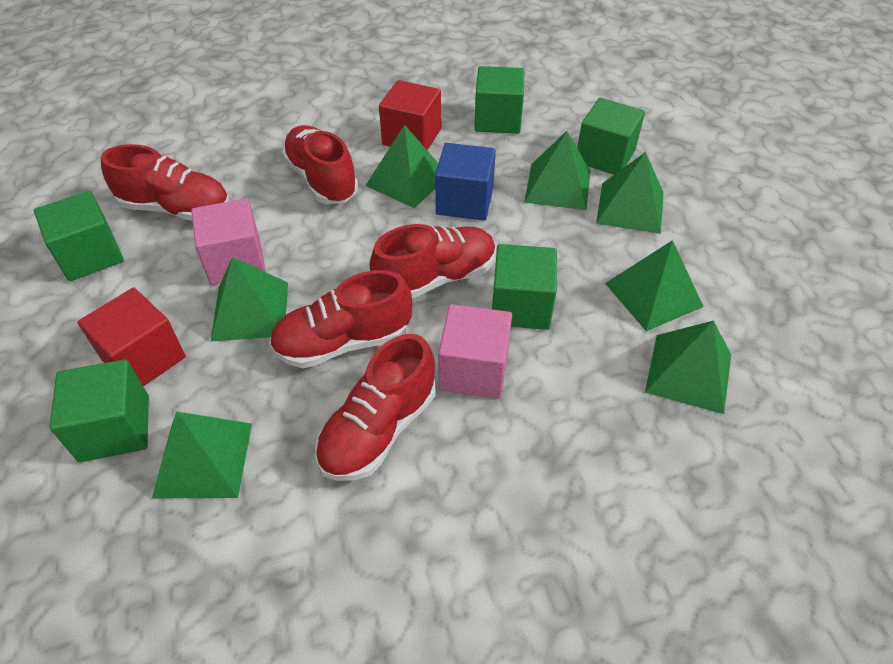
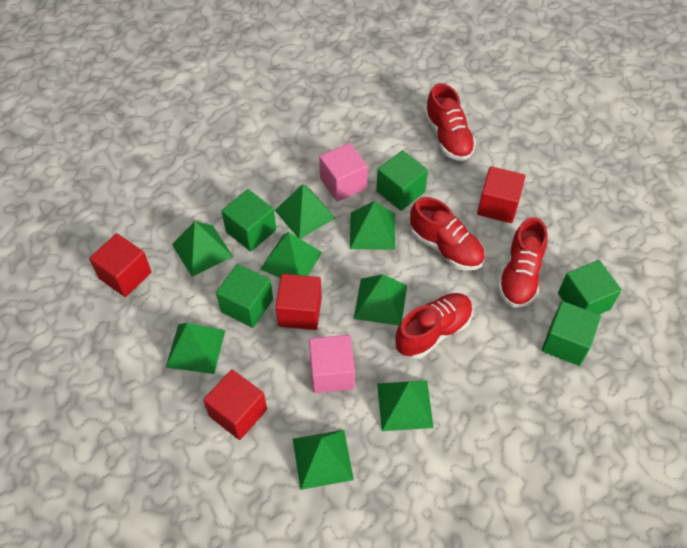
blue cube: [435,143,496,221] = 1 -> none = 0
green pyramid: [152,412,252,498] [211,257,288,341] [365,125,439,209] [524,131,591,210] [596,152,664,234] [605,240,703,331] [645,321,731,414] = 7 -> [166,323,225,374] [172,221,233,277] [260,232,322,278] [275,184,335,239] [293,430,354,490] [350,201,395,250] [354,274,407,326] [377,380,434,431] = 8
red cube: [78,287,186,386] [379,80,441,150] = 2 -> [89,233,152,297] [203,369,267,440] [276,274,322,330] [477,166,525,223] = 4
red shoe: [101,144,229,221] [269,270,412,368] [282,125,358,204] [315,334,436,481] [369,224,496,299] = 5 -> [396,293,473,359] [410,197,485,271] [425,83,476,161] [498,217,547,308] = 4

